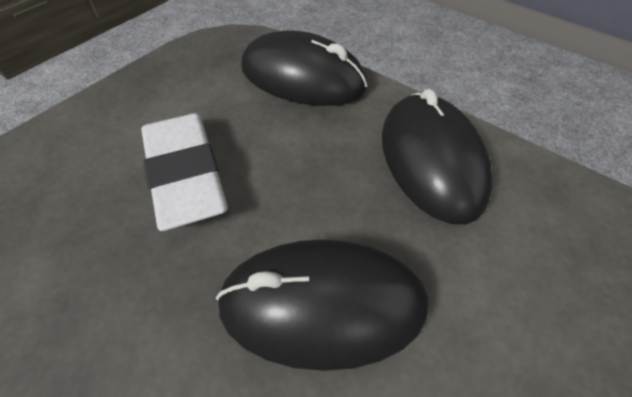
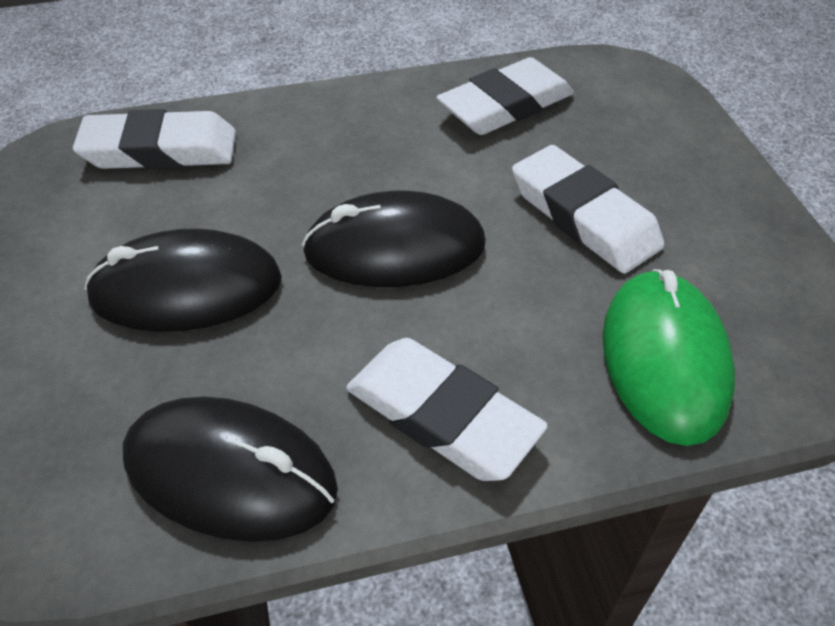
green mouse: none = 0 -> [603,269,735,446] = 1
white eraser: [141,113,228,231] = 1 -> [73,109,236,169] [346,338,548,481] [436,57,574,135] [512,145,665,273] = 4

